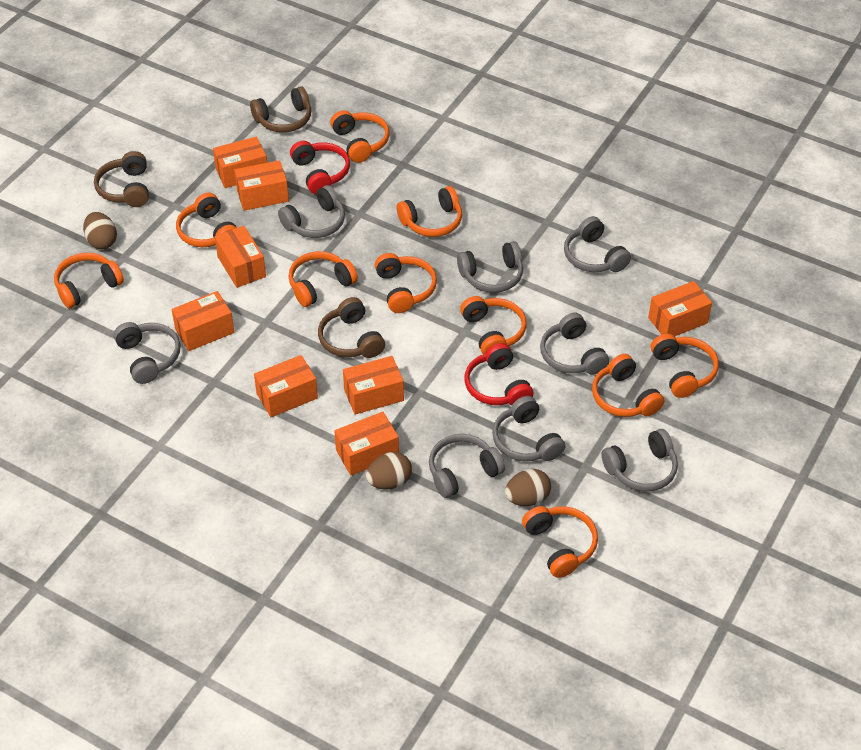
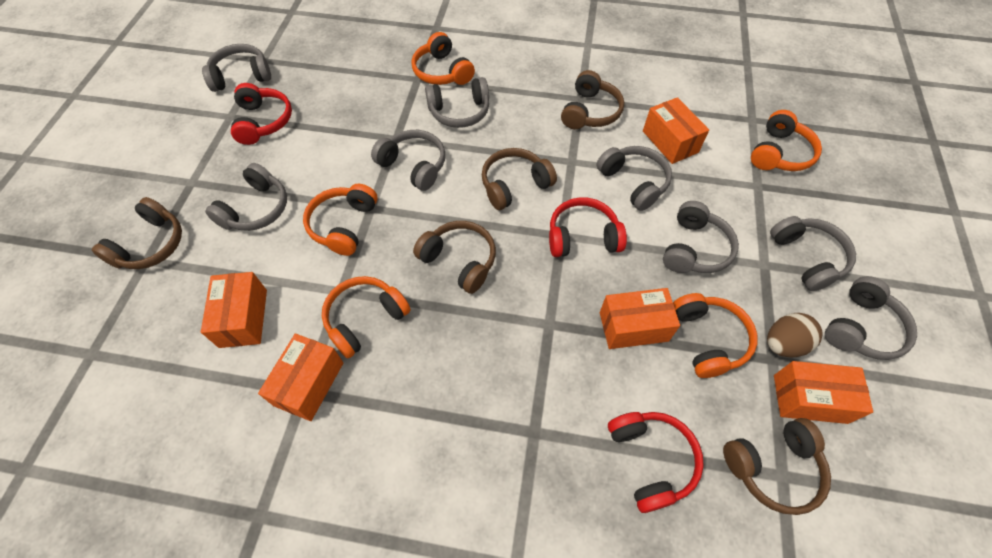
brown egg: [83,212,117,249] [366,452,412,489] [505,469,551,506] = 3 -> [767,313,823,357] = 1
brown headphones: [94,151,149,207] [250,86,311,133] [318,297,385,358] = 3 -> [92,197,182,269] [413,221,496,294] [482,148,557,210] [561,70,624,129] [723,418,831,515] = 5
orange box: [171,291,234,351] [213,136,267,188] [215,226,266,288] [234,160,289,211] [254,355,318,417] [334,412,399,476] [343,356,404,415] [648,281,712,337] = 8 -> [201,272,267,348] [258,333,344,421] [600,288,680,349] [643,97,709,164] [774,361,873,424] = 5
orange headphones: [54,253,124,308] [176,193,237,247] [288,251,358,307] [330,110,389,163] [375,253,437,313] [397,186,462,237] [460,296,526,354] [522,506,598,578] [592,354,665,417] [651,334,719,398] = 10 -> [303,184,378,256] [322,276,411,358] [411,32,475,85] [673,293,758,378] [751,110,822,171] = 5
red headphones: [290,141,350,194] [465,343,533,406] = 2 -> [231,83,292,145] [549,197,627,257] [608,412,704,513] = 3

